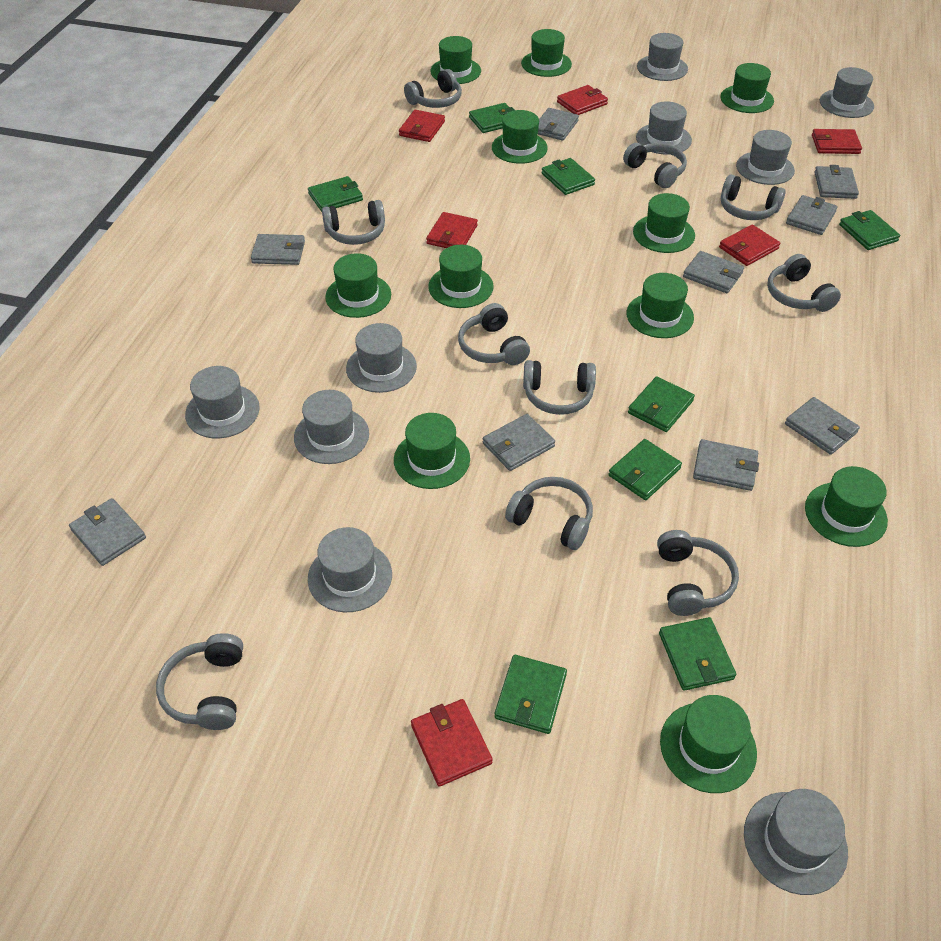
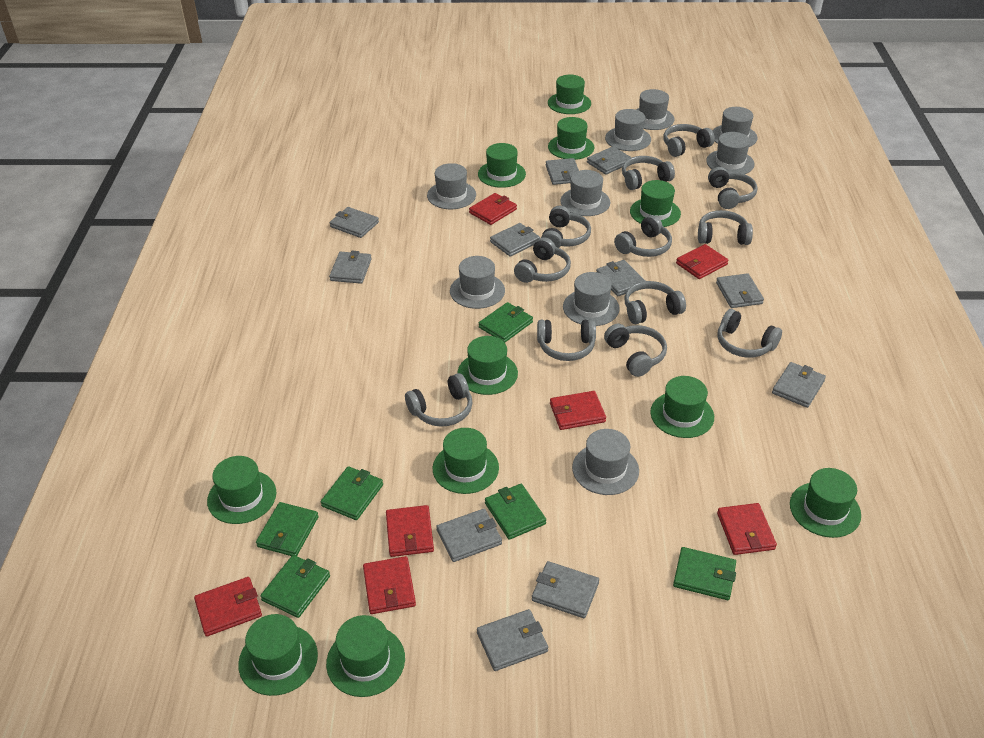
green wallet: [308,176,363,212] [469,103,514,133] [494,655,567,734] [541,158,595,195] [609,439,682,500] [628,376,695,432] [659,617,736,691] [839,210,900,250] = 8 -> [256,502,319,556] [260,555,330,618] [321,466,383,520] [479,302,533,343] [485,484,546,540] [673,547,736,600] = 6
grey headphones: [156,633,243,730] [322,200,385,245] [404,69,462,108] [458,303,530,365] [505,477,593,550] [523,360,596,415] [623,143,687,188] [657,530,739,616] [721,174,786,220] [767,254,841,312] = 10 -> [405,373,472,427] [514,237,571,283] [537,319,596,361] [541,206,591,248] [604,324,667,377] [614,215,672,257] [622,156,675,190] [624,281,686,324] [663,124,715,157] [698,210,753,245] [708,167,758,209] [717,309,782,358] = 12
grey wallet: [69,498,146,566] [251,234,305,265] [483,414,555,471] [538,108,579,141] [683,251,744,293] [693,439,759,491] [785,397,860,455] [786,195,838,235] [814,165,859,199] = 9 -> [329,251,372,284] [330,207,379,238] [436,509,502,562] [477,609,548,671] [490,223,540,257] [532,561,599,618] [546,158,579,185] [587,146,632,175] [596,260,645,296] [716,273,764,308] [772,362,826,408] = 11
red wallet: [399,110,445,142] [411,699,493,787] [426,212,478,248] [557,85,608,115] [719,225,780,266] [812,129,862,154] = 6 -> [194,577,262,637] [363,556,416,614] [386,505,434,557] [469,193,517,225] [550,391,606,430] [676,244,729,279] [717,503,777,555] = 7

